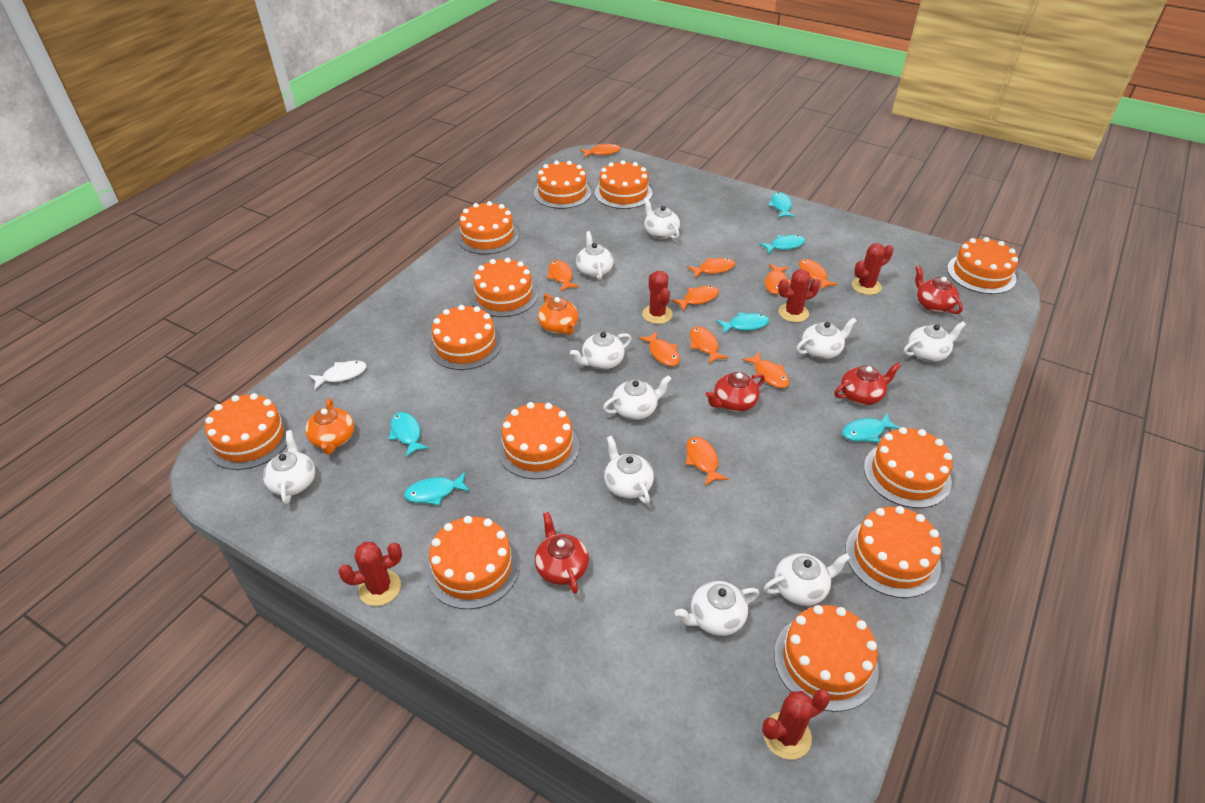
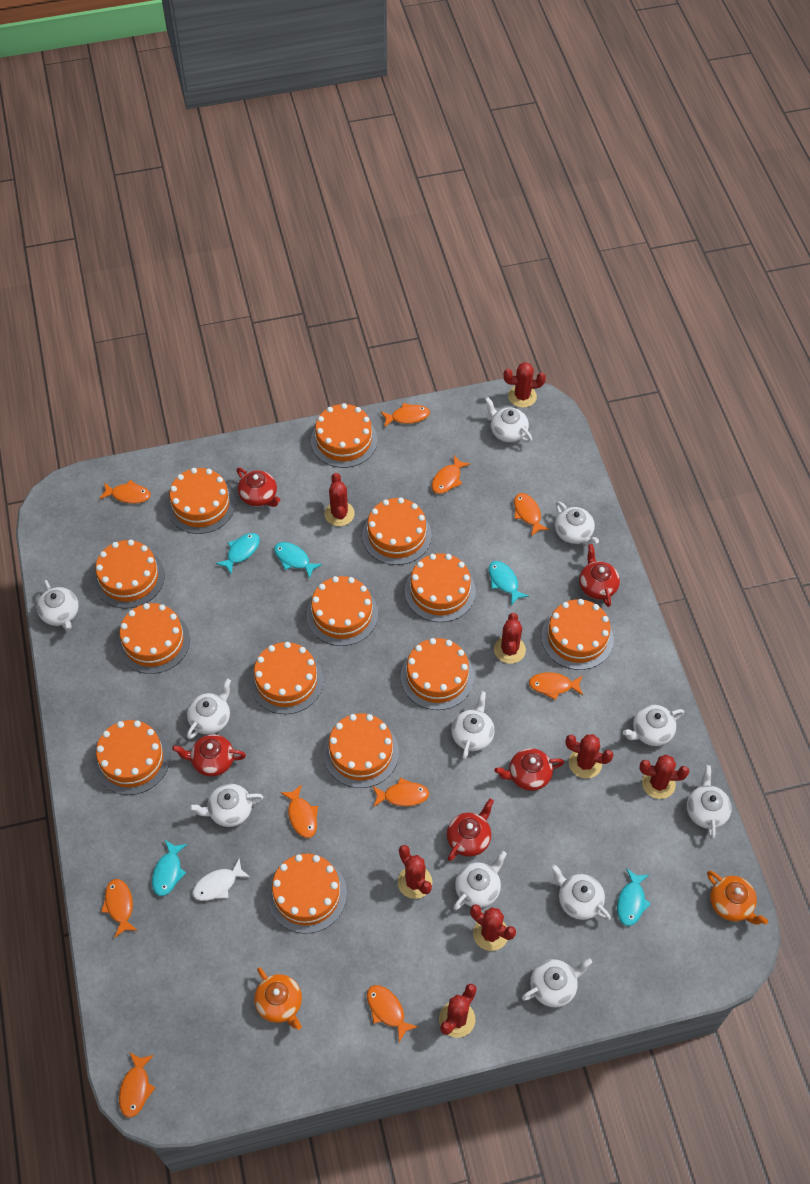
orange cake: [205,393,292,470] [426,516,520,609] [429,305,502,370] [457,201,519,254] [470,258,538,317] [497,402,579,479] [533,161,591,209] [595,160,653,209] [774,605,879,712] [845,506,942,598] [864,427,953,508] [947,237,1018,294] = 12 -> [94,540,165,609] [94,720,170,795] [117,603,190,674] [167,468,235,534] [250,642,323,714] [267,853,347,934] [307,576,378,646] [311,403,377,468] [323,713,399,788] [362,498,432,565] [401,638,474,710] [405,553,476,622] [541,599,614,670] = 13
red cactus: [338,542,402,606] [642,271,673,324] [762,689,830,760] [778,269,820,322] [852,243,894,295] = 5 -> [325,473,355,526] [398,845,432,899] [439,984,477,1038] [470,904,516,951] [494,613,526,664] [504,362,546,408] [565,734,614,778] [640,754,689,799] = 8
red teapot: [535,512,589,594] [705,372,765,412] [834,363,901,405] [915,265,963,314] = 4 -> [172,734,246,777] [236,468,280,507] [447,798,494,861] [494,748,564,791] [579,544,620,607] = 5
turquoise fish: [389,412,429,457] [404,472,470,505] [716,312,769,334] [759,235,805,254] [768,192,795,217] [842,413,900,442] = 6 -> [152,840,187,896] [216,533,260,575] [274,542,322,579] [489,561,529,605] [617,868,651,926] = 5
white teapot: [263,430,315,504] [570,332,631,369] [576,231,614,280] [603,375,672,420] [604,436,654,504] [644,198,680,239] [675,581,759,636] [764,553,850,606] [796,318,857,359] [904,321,966,362] = 10 -> [37,580,79,630] [187,679,231,739] [189,784,263,827] [451,691,495,760] [453,851,507,910] [485,397,532,443] [522,958,592,1007] [551,864,611,921] [555,501,599,546] [623,705,684,746] [687,765,732,839] = 11

